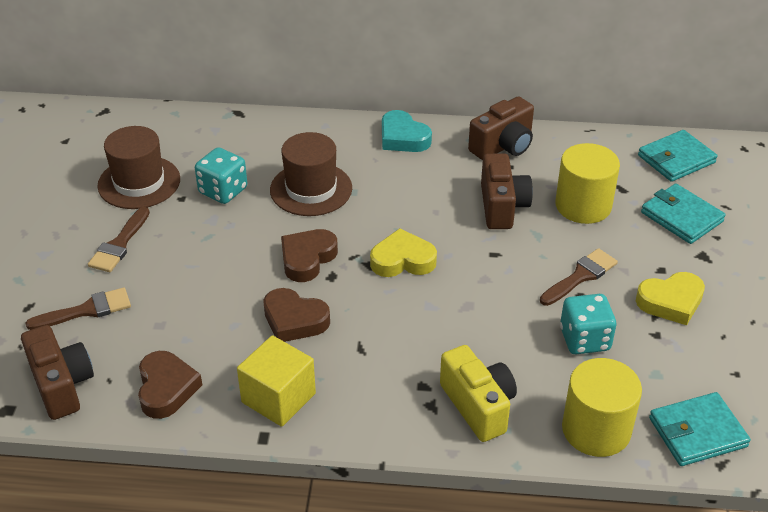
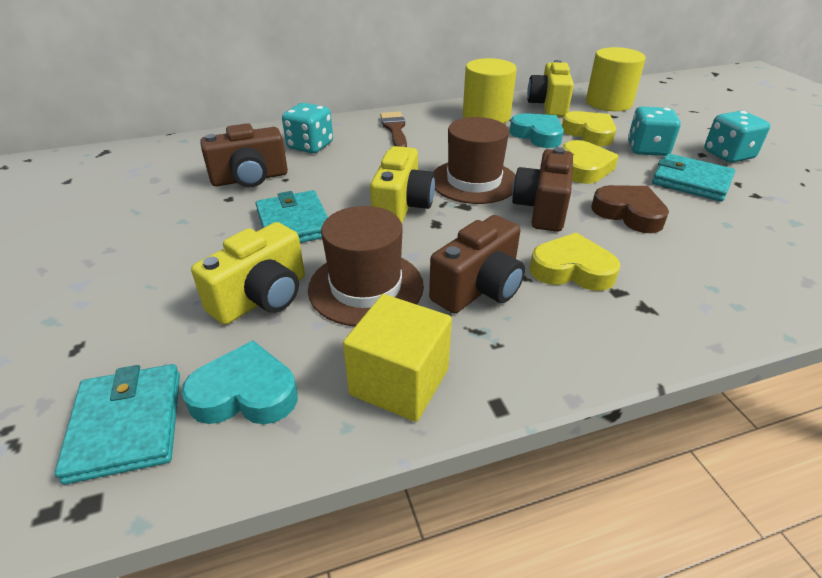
brown brush: [26,287,131,330] [88,207,150,272] [540,248,618,306] = 3 -> [380,112,407,147] = 1
brown heart: [138,351,202,419] [263,288,330,342] [281,229,338,282] = 3 -> [591,185,669,233] = 1
turquoise dice: [195,147,247,204] [560,294,616,354] = 2 -> [282,103,333,153] [628,106,681,156] [704,111,770,163] = 3
turquoise heart: [382,110,432,152] = 1 -> [181,340,298,424] [510,113,564,148] = 2
yellow camera: [440,345,517,442] = 1 -> [191,222,305,325] [370,146,435,223] [527,60,574,117] = 3
yellow heart: [370,228,437,277] [636,272,705,325] = 2 -> [530,233,620,291] [562,111,616,146] [563,140,619,184] = 3

